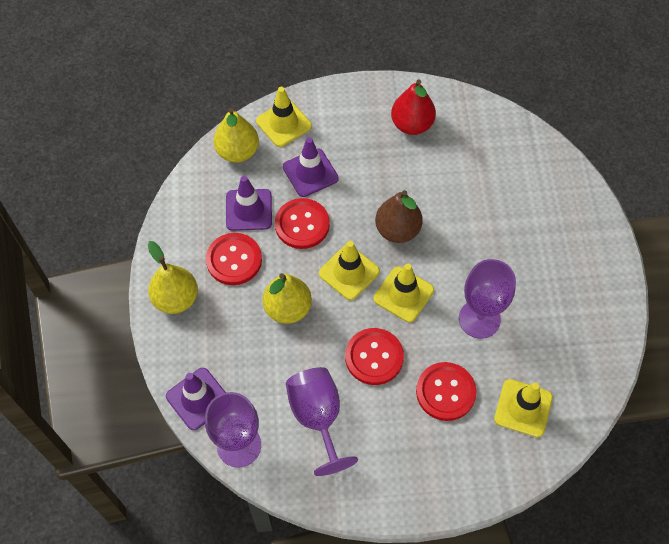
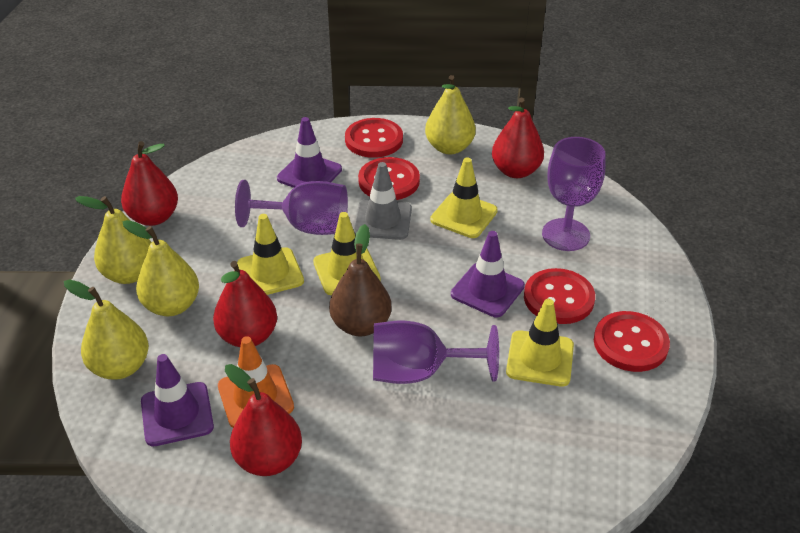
grey traffic cone: none = 0 -> [354,162,412,240] = 1
orange traffic cone: none = 0 -> [218,336,294,428] = 1
red pear: [391,79,436,135] = 1 -> [121,141,178,226] [213,261,277,347] [225,364,302,476] [492,98,544,178] = 4
yellow pear: [148,241,198,314] [213,108,259,163] [263,273,312,324] = 3 -> [64,279,149,380] [75,196,151,284] [123,220,199,316] [425,75,476,154] = 4

